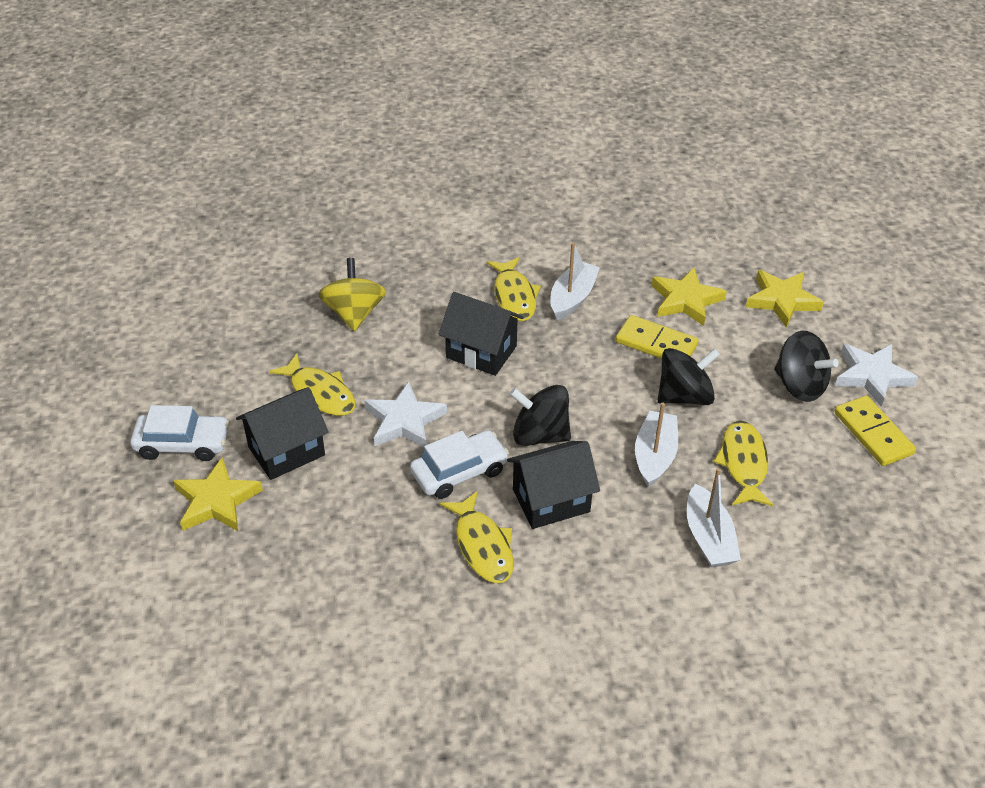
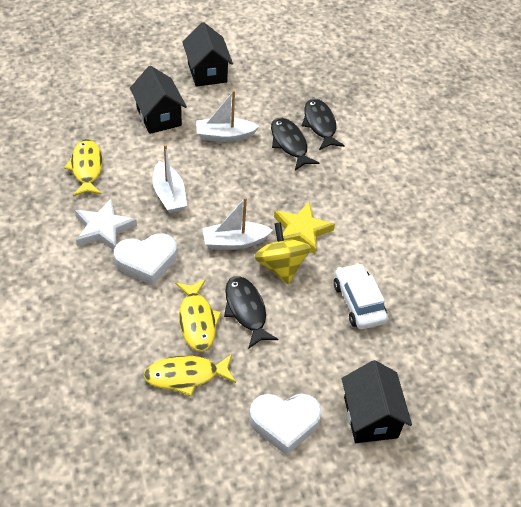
black fish: none = 0 -> [224,276,278,349] [271,118,319,170] [302,99,345,150] = 3
black spinning top: [510,385,571,446] [658,348,720,405] [774,331,839,402] = 3 -> none = 0
white car: [130,405,230,461] [410,430,509,499] = 2 -> [334,263,388,330] = 1
white heart: none = 0 -> [114,233,177,285] [249,394,322,455] = 2
white star: [364,381,447,447] [835,344,918,407] = 2 -> [75,198,137,250] = 1
yellow domino: [616,315,699,359] [834,396,916,466] = 2 -> none = 0
yellow fish: [269,353,356,416] [440,491,514,583] [487,257,541,321] [713,421,773,506] = 4 -> [64,139,103,196] [143,354,236,396] [175,279,222,352] = 3
yellow star: [173,457,263,531] [651,267,727,326] [746,270,824,328] = 3 -> [274,202,335,255] = 1

